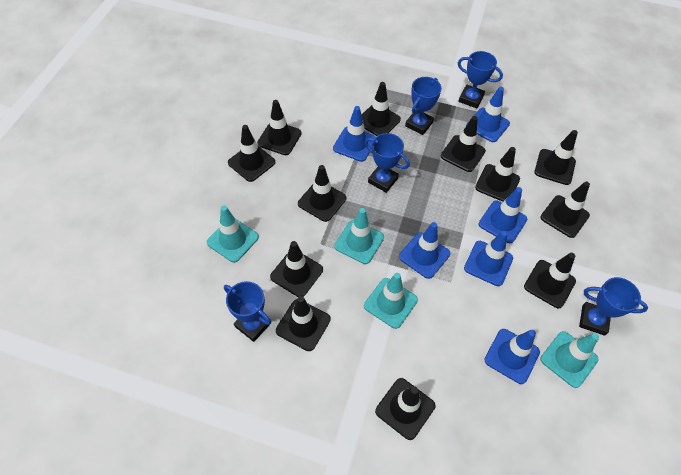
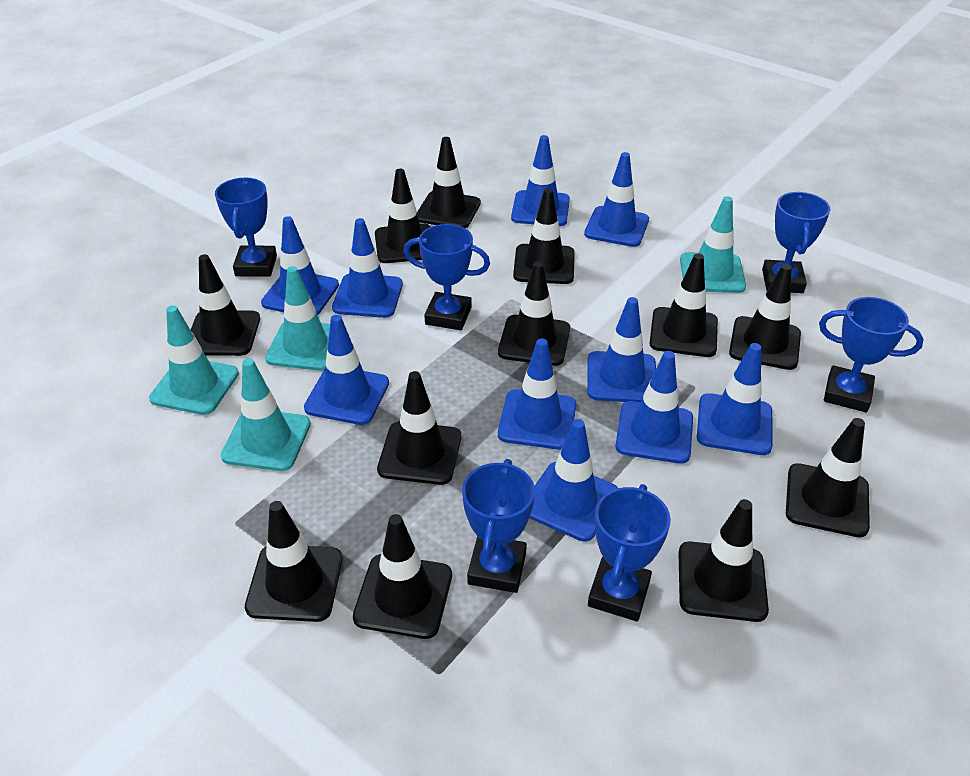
blue traffic cone: [333,106,376,162] [399,222,450,279] [464,231,513,286] [466,87,510,142] [478,187,527,243] [484,329,540,384] = 6 -> [261,216,339,315] [304,315,389,425] [332,218,403,318] [498,338,576,450] [511,135,570,226] [529,419,618,542] [584,152,649,247] [587,297,656,402] [615,351,693,464] [697,343,772,455] = 10
blue trophy: [224,281,271,342] [365,133,410,193] [405,77,442,135] [458,51,503,108] [579,277,648,336] = 5 -> [215,178,277,276] [404,224,490,330] [462,459,535,593] [588,484,671,622] [762,192,830,293] [819,297,924,413] = 6

